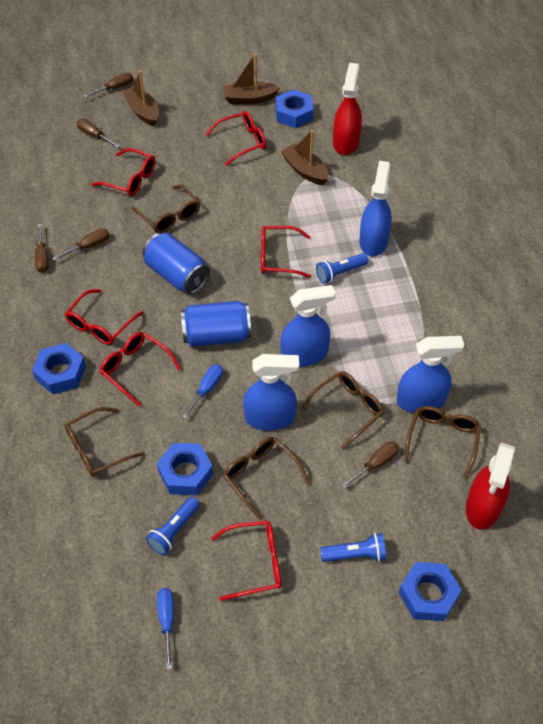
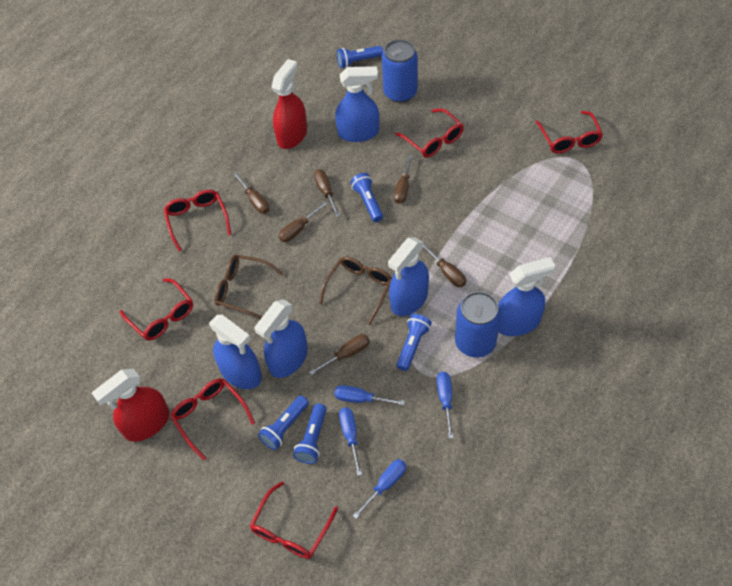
blue flashlight: [146,497,200,555] [316,253,368,284] [320,533,386,562] = 3 -> [258,395,309,450] [293,403,327,464] [336,46,383,68] [350,173,383,222] [396,314,432,371] = 5
blue nut: [32,343,86,394] [157,443,213,495] [276,89,313,128] [399,562,461,621] = 4 -> none = 0
blue screwdriver: [157,588,174,670] [182,364,223,419] = 2 -> [334,385,405,405] [339,407,362,476] [353,459,406,519] [437,372,454,439] = 4
blue spray bottle: [243,354,299,431] [280,285,336,367] [359,161,392,256] [397,336,464,413] = 4 -> [209,315,262,389] [254,299,308,378] [335,66,379,142] [388,237,429,316] [498,257,555,336] = 5
brown boat: [122,71,159,127] [223,53,280,104] [281,130,329,186] = 3 -> none = 0
brown glasses: [65,407,145,477] [131,185,200,233] [223,437,310,521] [301,371,384,449] [404,406,481,479] = 5 -> [214,255,284,319] [319,256,392,325] = 2
brown screwdriver: [35,224,49,273] [52,228,110,261] [76,119,120,148] [84,73,133,98] [341,441,399,489] = 5 -> [233,173,269,214] [278,201,327,242] [309,334,370,375] [314,169,340,217] [394,155,413,204] [422,243,466,287] = 6

